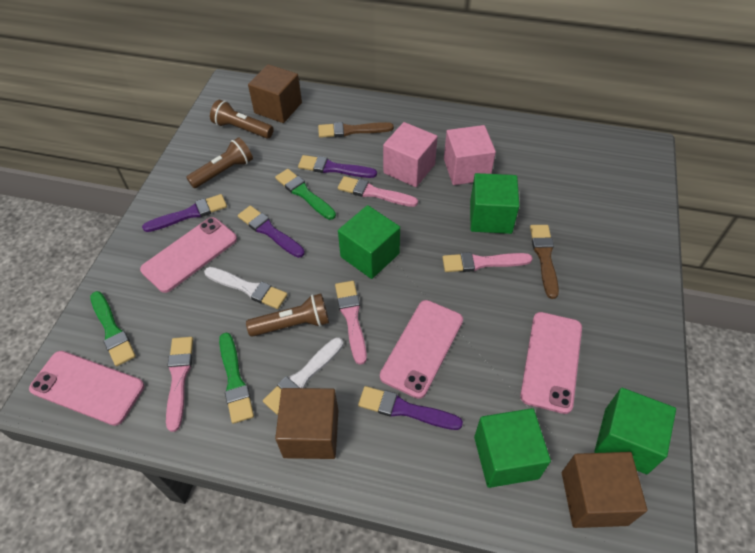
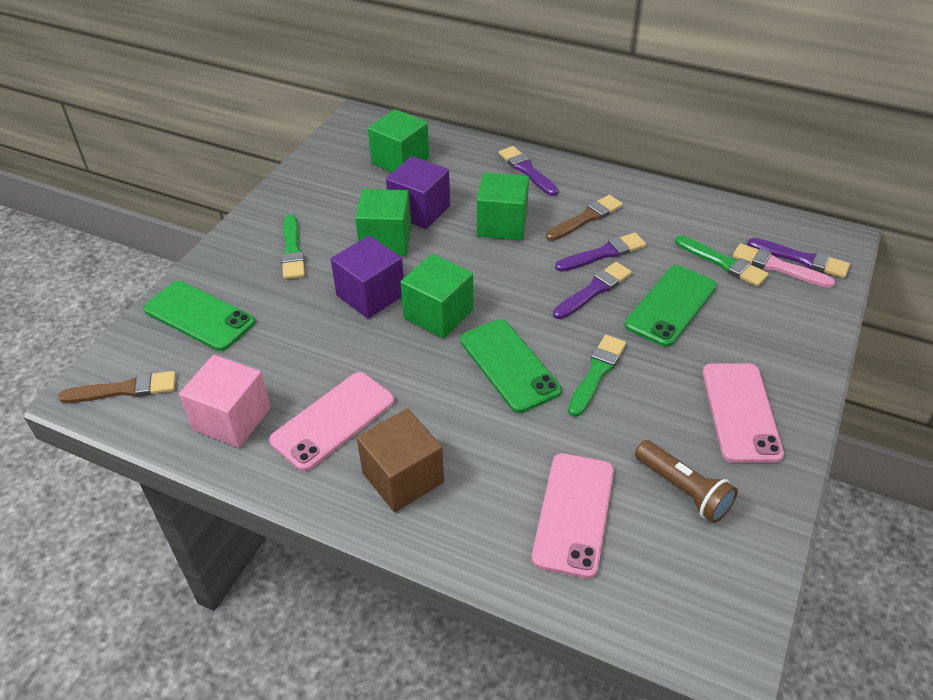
brown cube: [248,64,302,123] [275,388,338,459] [562,452,647,528] = 3 -> [357,409,444,512] = 1
brown flashlight: [186,137,253,188] [210,100,274,139] [246,294,329,337] = 3 -> [635,440,738,523] = 1
green phone: none = 0 -> [143,281,255,351] [460,319,562,413] [624,265,717,347] = 3
pink brush: [166,337,193,432] [335,281,367,365] [338,176,418,207] [442,252,533,272] = 4 -> [733,243,835,288] = 1
pink cube: [383,122,438,187] [444,125,496,185] = 2 -> [179,355,271,448] = 1
pink phone: [29,351,144,426] [140,217,237,293] [380,300,463,399] [520,312,582,414] = 4 -> [269,372,394,472] [532,453,614,579] [703,363,784,463] = 3
purple cube: none = 0 -> [331,236,404,319] [386,156,450,229] = 2
white brush: [204,267,288,309] [263,338,343,415] = 2 -> none = 0

